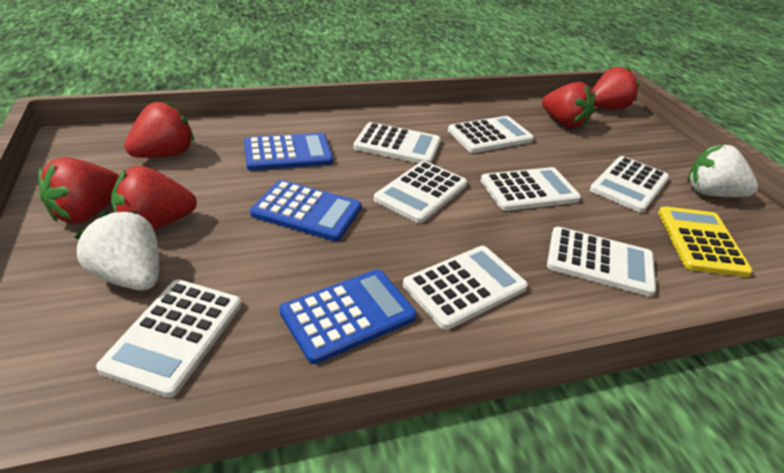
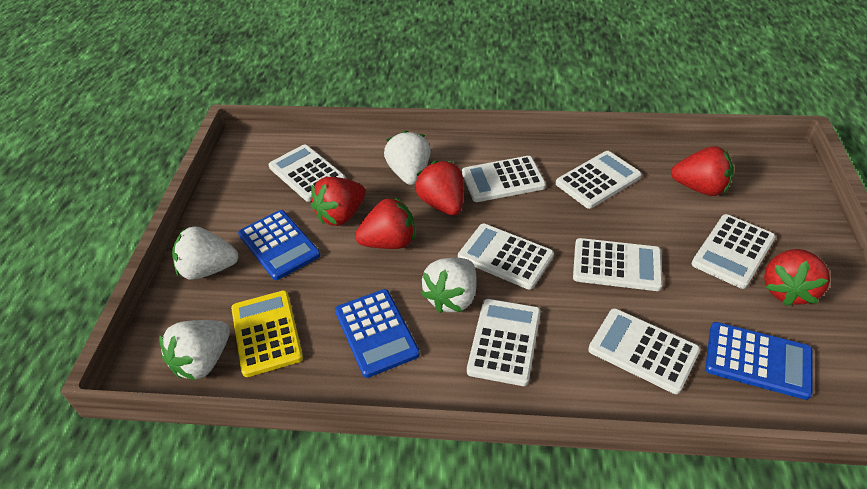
white strawberry: [75,211,159,290] [687,145,758,197] = 2 -> [159,320,230,380] [172,226,238,280] [384,130,431,185] [421,258,476,313] = 4

